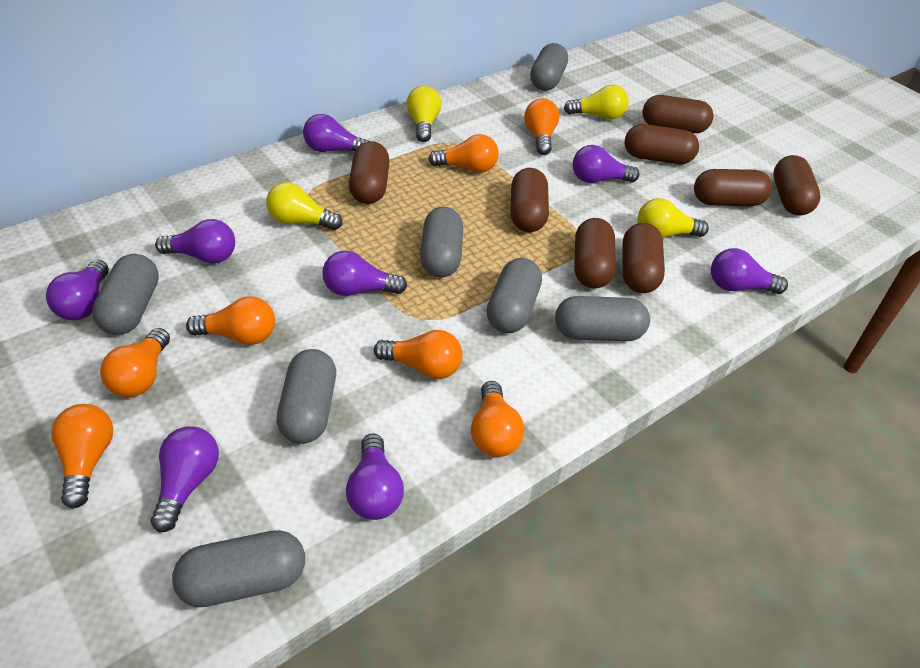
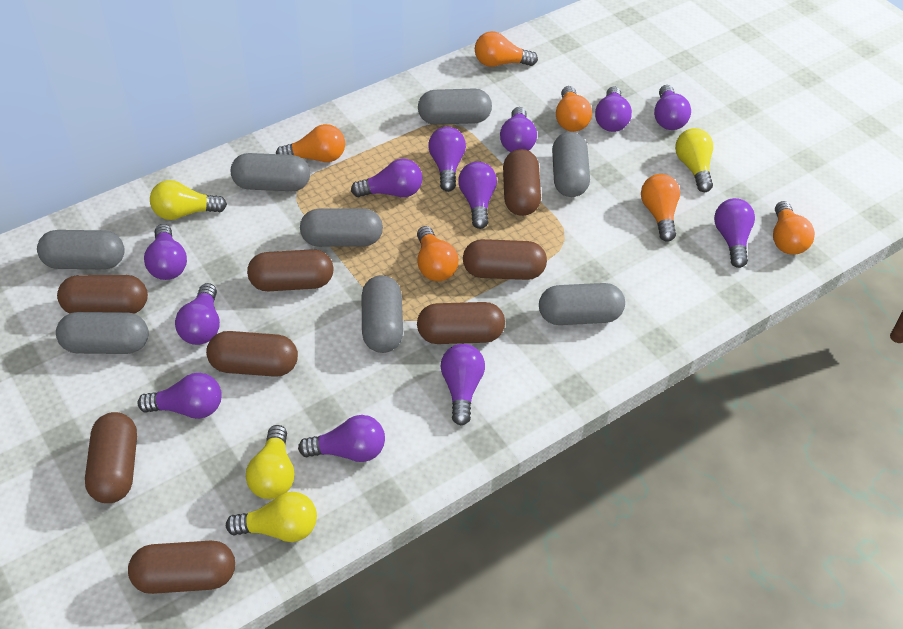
grey capsule: [92,254,159,335] [172,530,305,607] [276,349,336,444] [420,207,463,277] [486,258,542,333] [530,43,568,91] [555,296,650,341] = 7 -> [37,230,124,269] [56,312,149,354] [231,153,310,191] [300,208,383,247] [362,275,403,353] [418,88,492,125] [539,283,625,325] [552,132,590,197] = 8
orange light bulb: [51,404,113,508] [100,328,170,397] [186,296,275,345] [374,330,462,379] [428,134,499,173] [471,381,524,457] [524,98,560,155] = 7 -> [276,124,345,162] [417,226,459,281] [475,31,538,67] [556,86,592,132] [641,174,680,242] [773,201,815,255] = 6
purple light bulb: [46,260,109,320] [151,426,219,532] [155,219,235,263] [303,114,369,152] [322,251,407,296] [346,433,404,520] [573,145,639,183] [711,248,788,294] = 8 -> [137,373,222,419] [144,224,187,280] [175,283,220,345] [298,415,385,462] [351,159,423,197] [428,127,466,192] [441,344,485,425] [458,161,497,229] [500,107,537,152] [595,86,632,132] [654,85,691,130] [714,198,755,268] = 12

